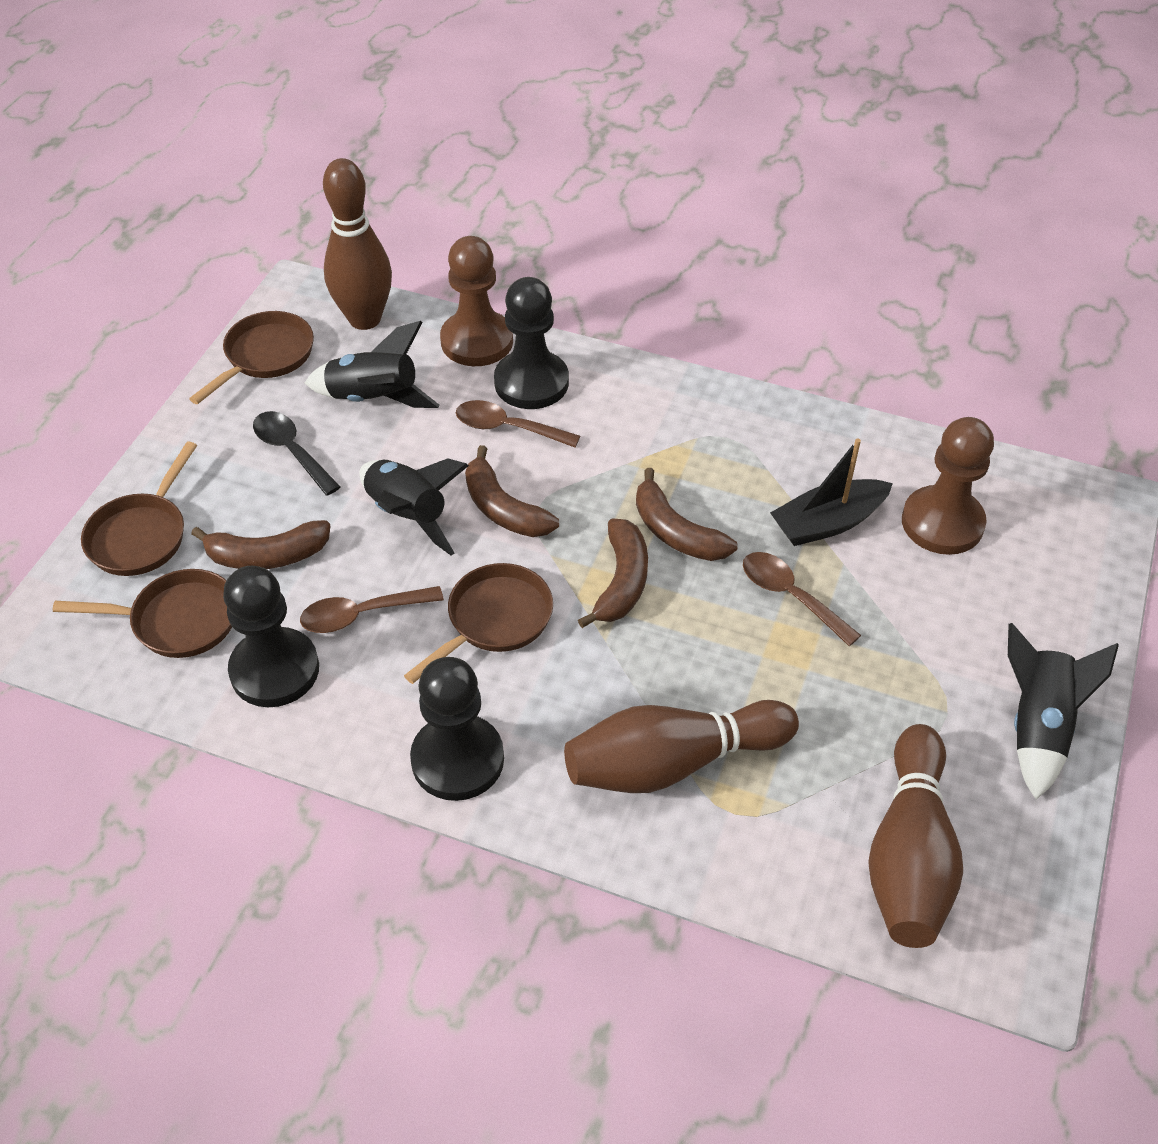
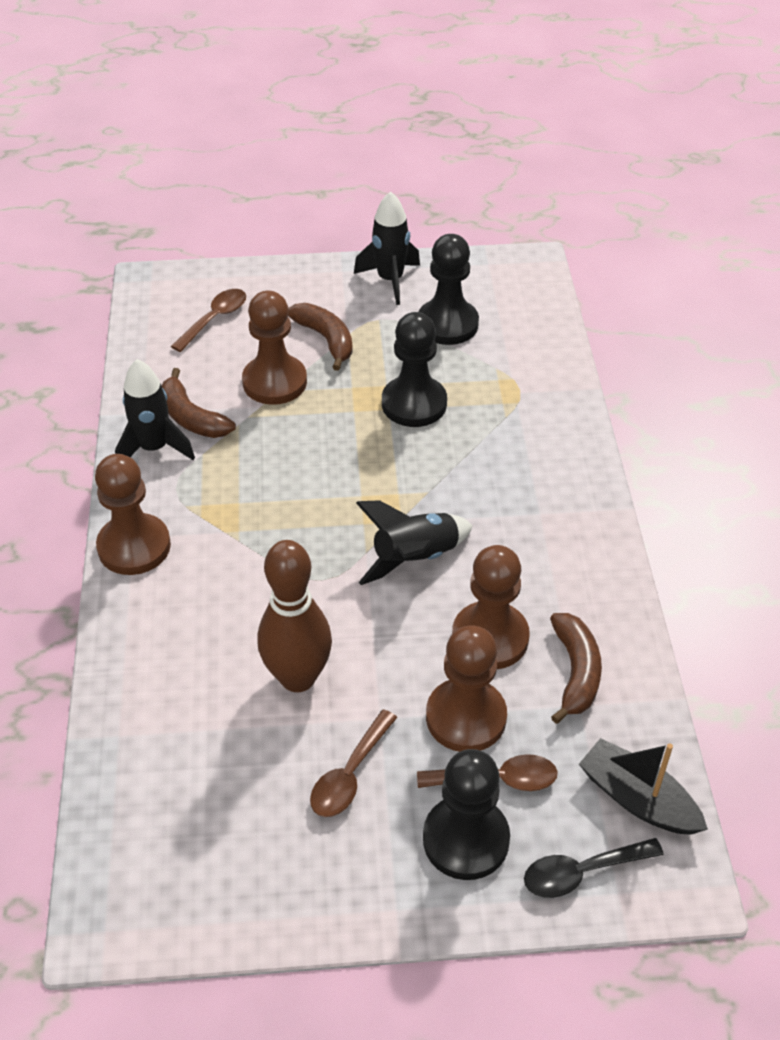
brown banana: [191,520,330,569] [465,445,559,537] [578,518,648,628] [636,468,738,561] = 4 -> [162,368,236,438] [288,303,353,371] [550,613,602,724] = 3
brown bowling pin: [323,158,392,330] [564,700,799,793] [868,724,963,948] = 3 -> [257,540,332,692] = 1
brown pan: [53,569,232,658] [81,441,197,576] [189,311,314,404] [404,563,553,684] = 4 -> none = 0
brown pawn: [440,236,513,366] [902,417,994,555] = 2 -> [95,454,171,575] [242,291,307,405] [426,625,507,752] [452,545,530,669] = 4

